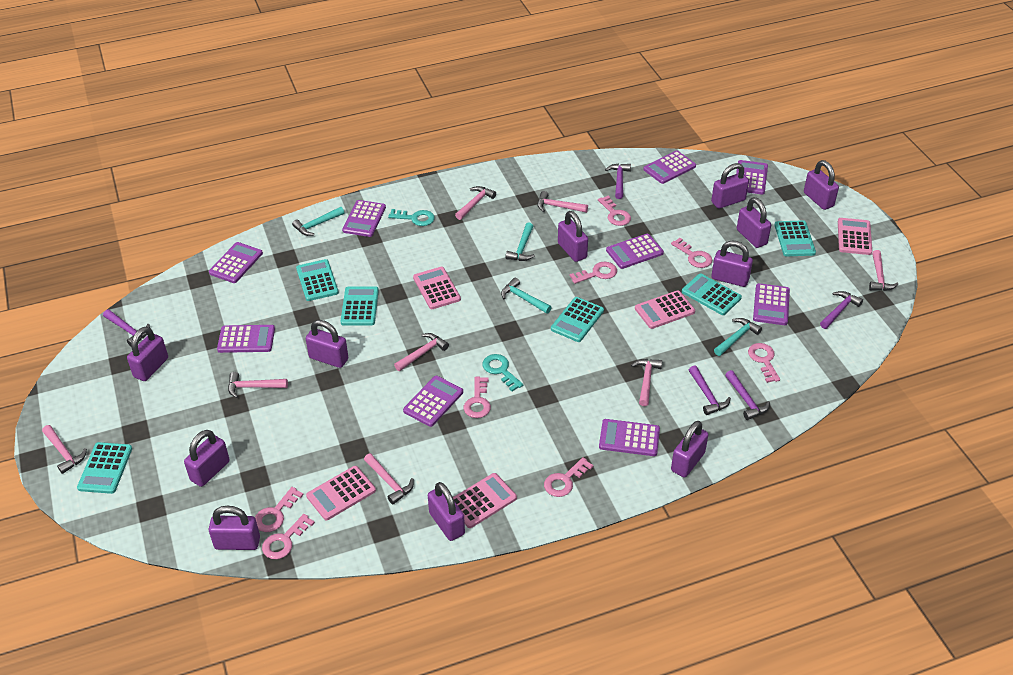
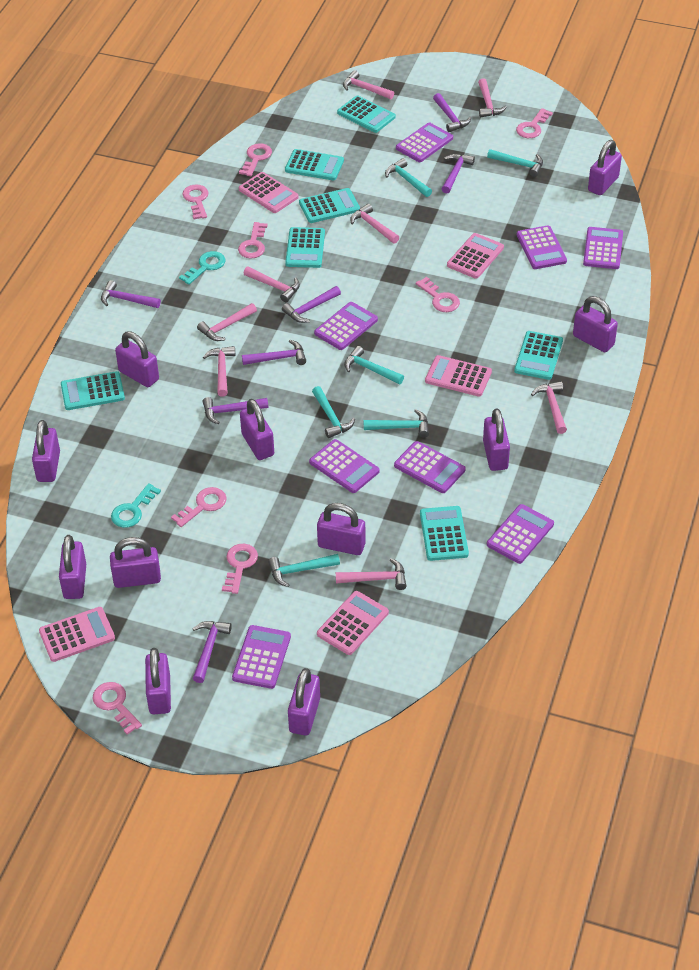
purple calculator: [209,242,263,283] [217,325,275,353] [342,200,386,237] [403,376,463,427] [599,419,660,456] [606,234,664,269] [643,151,696,184] [736,160,768,195] [753,283,790,325] = 9 -> [232,625,291,689] [309,439,380,493] [314,302,378,350] [394,441,466,493] [396,122,453,162] [487,504,554,564] [517,225,567,269] [583,227,623,269] = 8
purple hammer: [103,309,150,346] [605,164,631,199] [689,365,731,415] [725,370,770,420] [820,291,863,329] = 5 -> [101,280,161,308] [192,621,232,683] [203,397,268,424] [242,340,306,365] [282,286,341,323] [433,93,471,132] [442,154,475,193] = 7
turquoise calculator: [77,442,132,494] [296,259,339,301] [341,287,379,326] [551,297,604,342] [682,273,742,315] [774,220,816,256] = 6 -> [61,371,125,410] [285,149,344,180] [285,227,325,268] [299,188,360,223] [337,96,396,133] [420,506,469,561] [514,331,563,380] = 7
turquoise hammer: [292,207,344,236] [501,278,552,314] [505,222,535,261] [714,318,762,356] = 4 -> [268,554,340,587] [312,386,355,438] [344,346,404,384] [364,409,429,438] [385,158,432,197] [487,149,543,177] = 6

